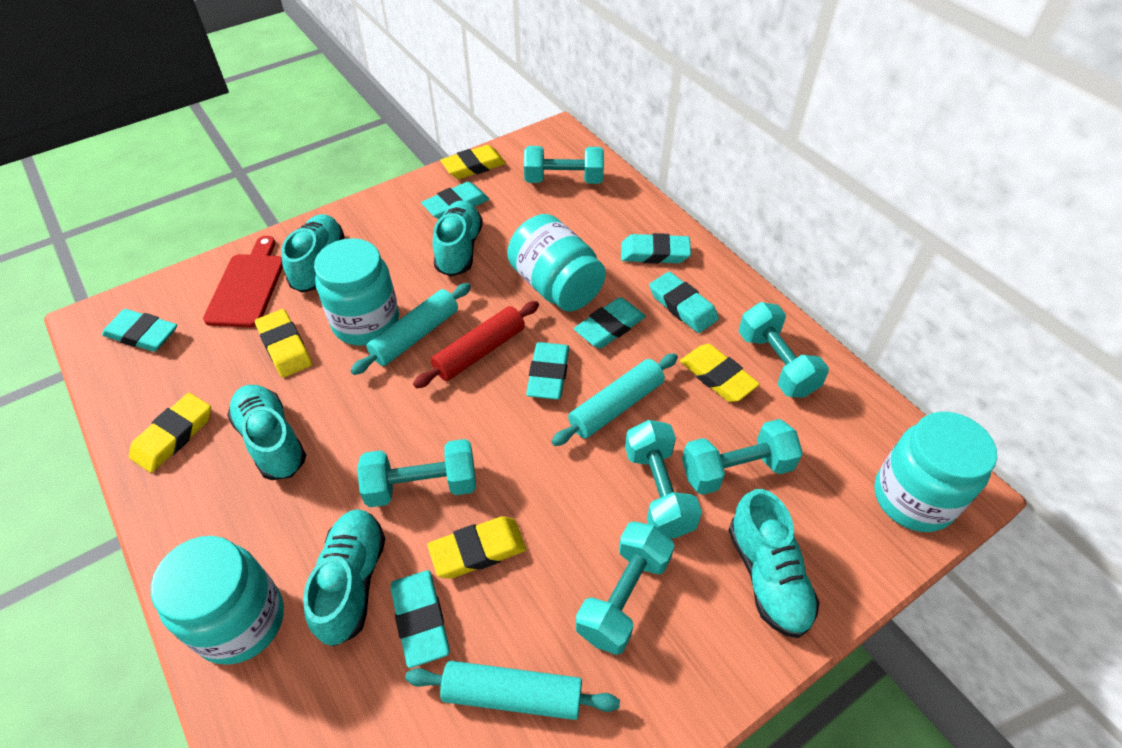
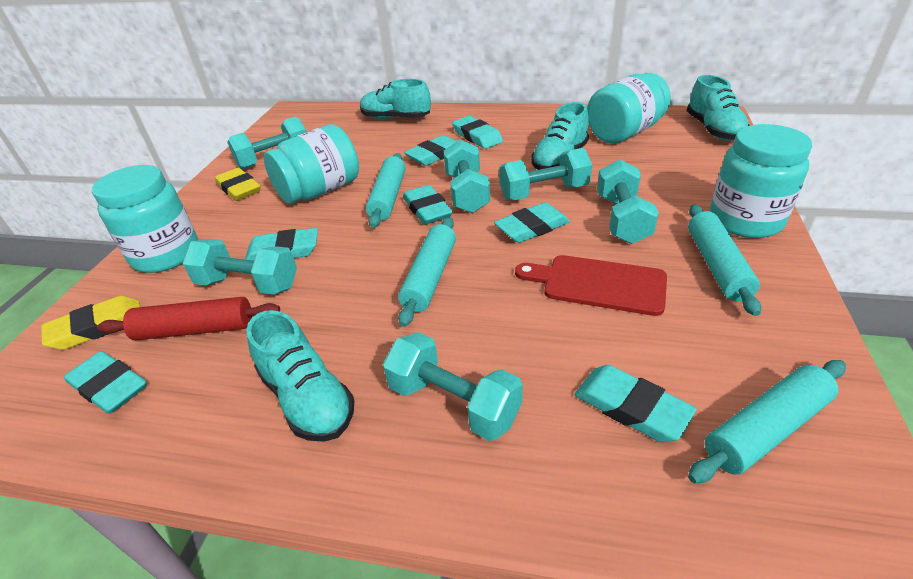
turquoise rolling pin: [350,283,471,375] [405,661,620,720] [551,353,678,446] = 3 -> [366,153,406,228] [398,217,456,327] [688,205,761,316] [688,360,846,484] = 4
turquoise shoe: [227,385,306,480] [281,214,345,293] [303,509,385,646] [433,200,483,277] [729,489,820,638] = 5 -> [246,310,354,442] [360,79,431,119] [531,102,589,170] [687,75,750,141] = 4
yellow eraser: [129,393,211,473] [255,309,312,377] [427,516,527,579] [440,145,506,179] [680,344,760,402] = 5 -> [41,296,141,350] [215,168,260,201] = 2

